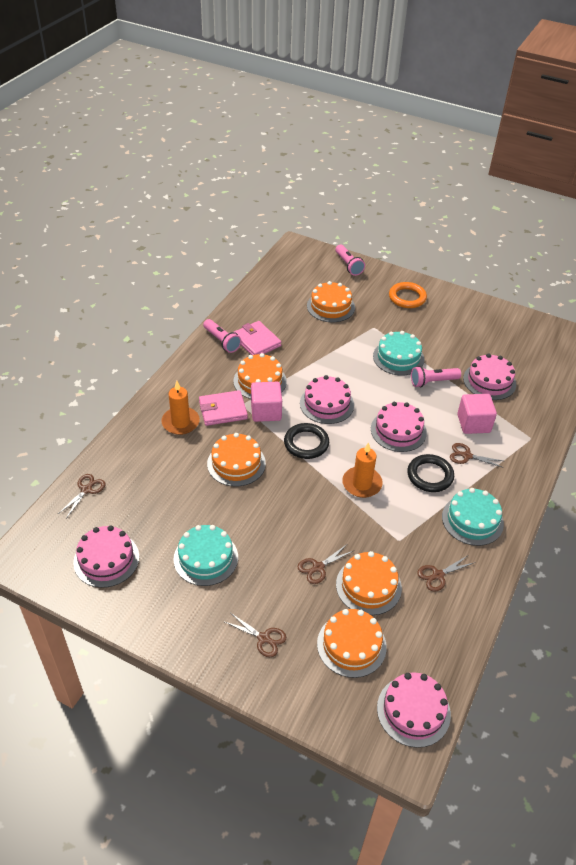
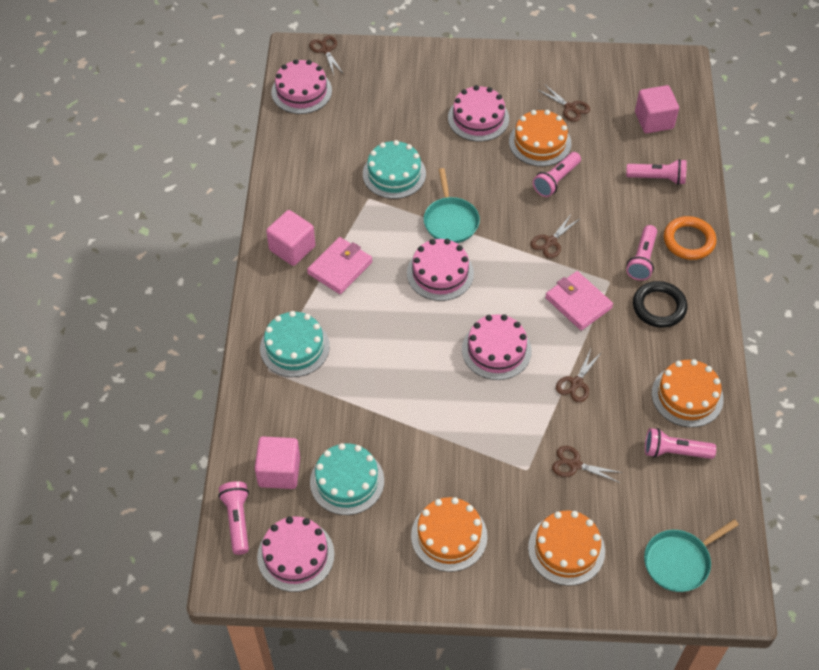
black ring: [284,423,329,459] [407,454,454,492] = 2 -> [633,281,688,328] = 1
orange cake: [207,433,266,486] [233,353,287,399] [307,281,355,322] [317,609,387,678] [336,551,402,615] = 5 -> [411,497,488,572] [509,110,571,166] [528,510,605,586] [652,359,724,427] = 4
orange candle: [161,381,200,435] [342,442,383,498] = 2 -> none = 0
pink cube: [251,382,282,422] [457,394,497,434] = 2 -> [255,437,300,489] [266,210,315,266] [635,85,679,133] = 3
pink flashlight: [203,319,241,353] [335,245,365,276] [411,366,461,387] = 3 -> [218,481,249,555] [533,152,581,197] [626,159,687,185] [626,225,657,281] [645,428,716,459] = 5
turquoise pan: none = 0 -> [424,168,480,243] [644,519,739,592] = 2

